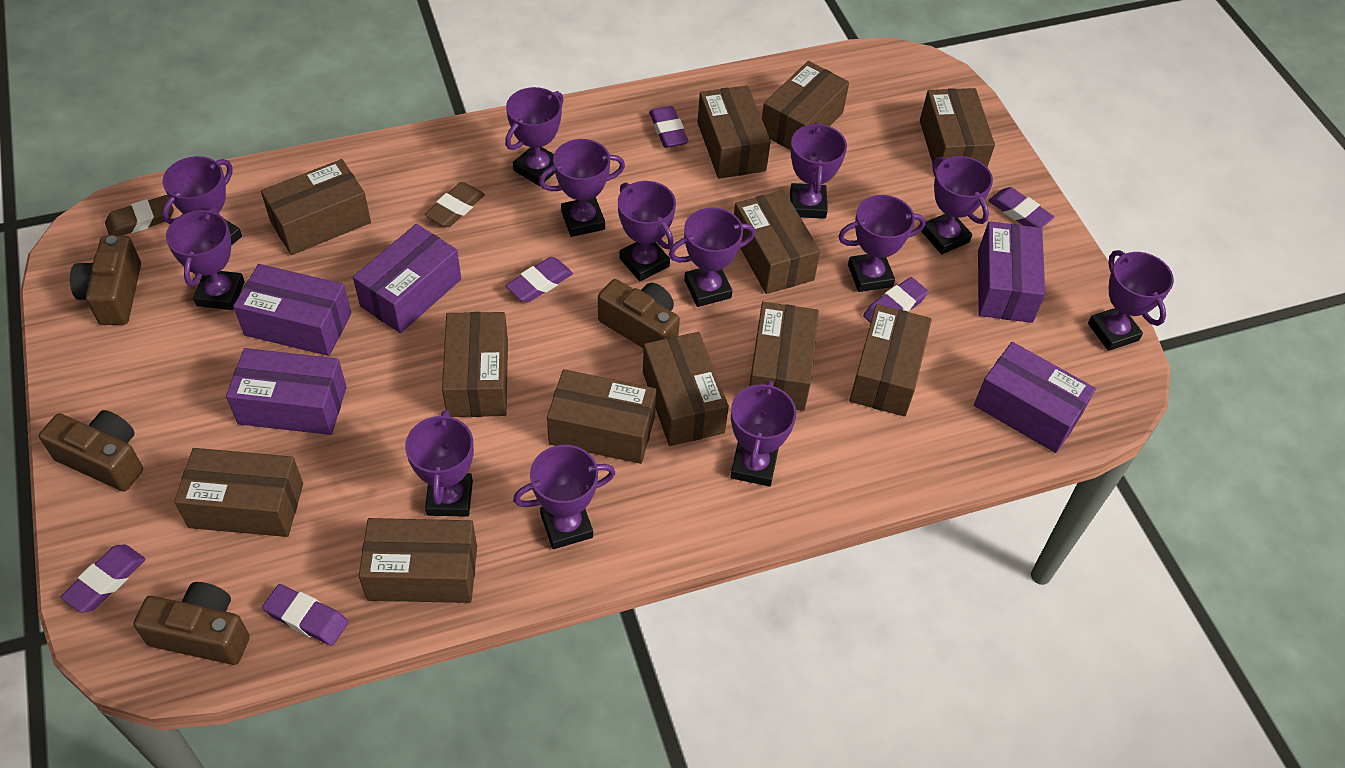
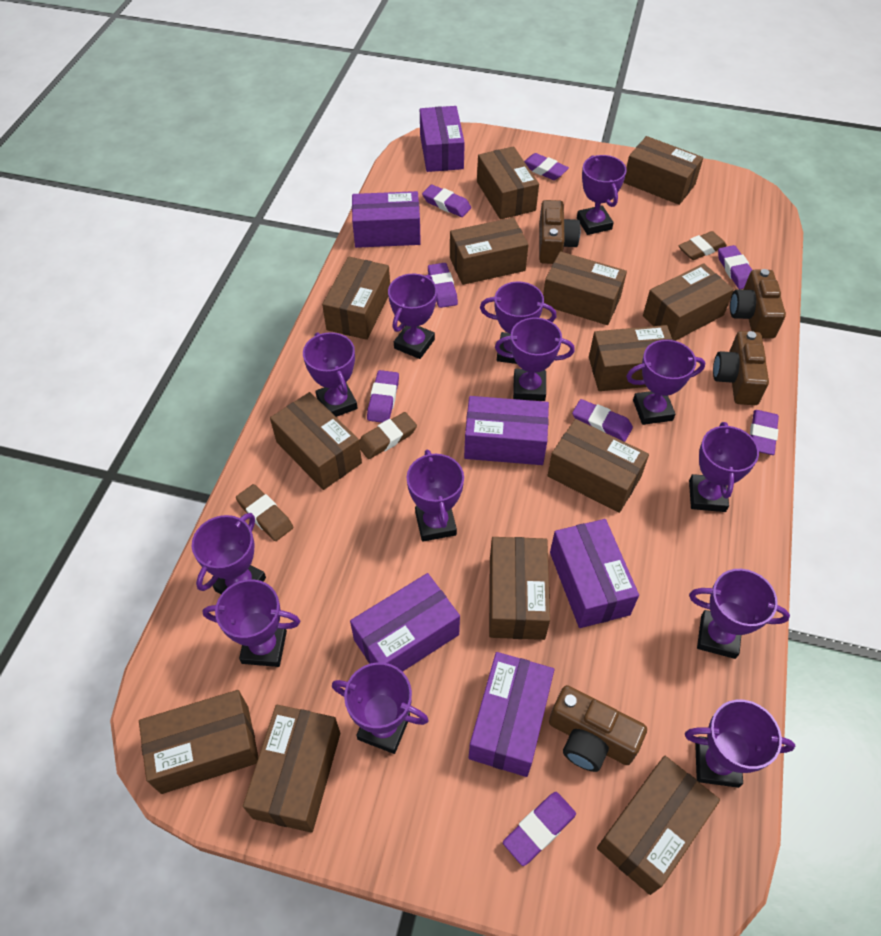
brown box: [174,448,303,537] [261,159,371,255] [359,518,477,603] [442,312,508,417] [547,369,656,464] [643,332,729,446] [697,85,771,179] [734,190,820,294] [749,302,819,411] [762,61,849,150] [849,304,932,417] [920,88,995,167] = 12 -> [139,690,258,794] [243,705,340,833] [270,392,362,490] [322,257,390,340] [450,217,529,285] [477,146,539,220] [489,537,550,640] [543,251,627,325] [548,419,649,513] [589,325,673,391] [597,756,720,895] [624,136,703,205] [643,263,734,341] = 13
brown eraser: [105,195,174,236] [425,182,485,227] = 2 -> [236,484,293,541] [359,412,417,459] [678,231,727,260] = 3
purple box: [226,348,347,435] [233,264,351,356] [353,224,461,333] [974,342,1096,453] [978,221,1045,323] = 5 -> [350,573,460,672] [352,191,421,248] [420,106,465,172] [464,396,549,465] [468,652,554,777] [550,519,639,628] = 6
purple eraser: [61,544,145,613] [262,584,348,646] [506,257,573,303] [649,106,689,148] [863,277,928,323] [988,187,1054,228] = 6 -> [367,370,399,423] [422,184,471,217] [428,263,458,308] [503,792,576,866] [524,153,569,180] [572,399,633,442] [718,245,752,289] [750,410,779,455] = 8

